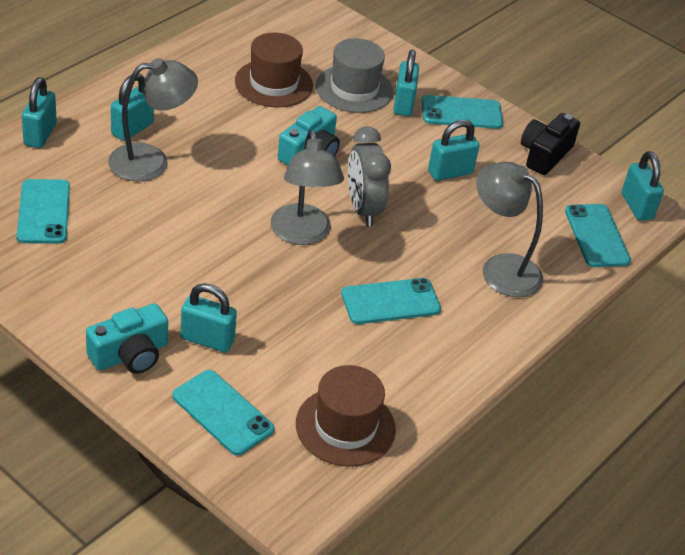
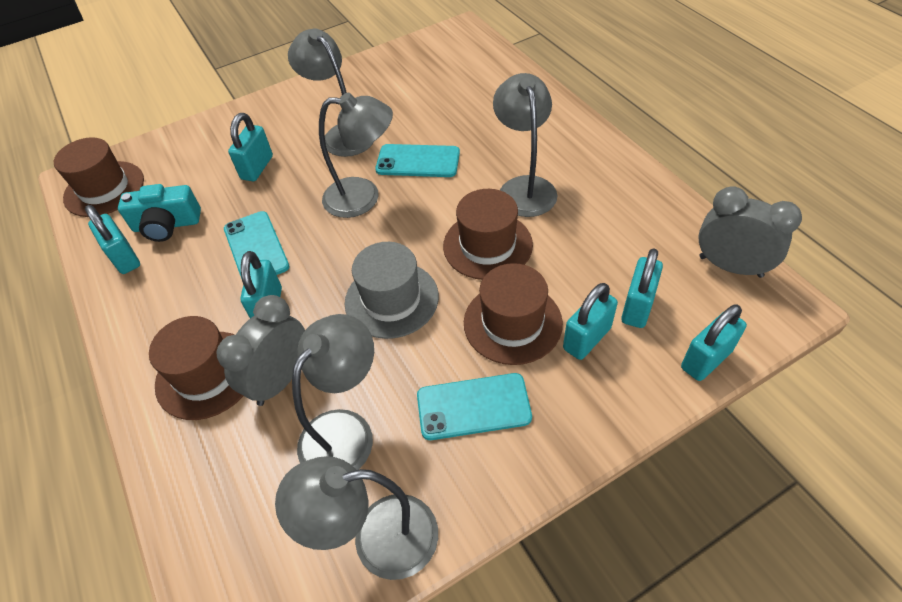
black camera: [521,113,580,175] = 1 -> none = 0
brown hat: [235,33,313,108] [296,365,396,467] = 2 -> [54,137,144,217] [149,316,243,420] [443,189,533,280] [464,263,563,365] = 4
grey clock: [348,126,391,226] = 1 -> [216,295,305,406] [698,186,802,278] = 2
grey lamp: [108,58,198,182] [271,130,344,245] [476,162,543,297] = 3 -> [275,456,438,580] [288,28,373,157] [292,314,374,470] [319,93,393,218] [493,73,557,217] = 5
turquoise camera: [86,303,168,374] [278,106,340,165] = 2 -> [118,184,201,242] = 1
turquoise phone: [17,179,70,244] [172,370,274,456] [341,278,441,324] [421,95,503,129] [565,204,631,267] = 5 -> [224,211,290,279] [375,144,460,177] [417,373,532,440] = 3

